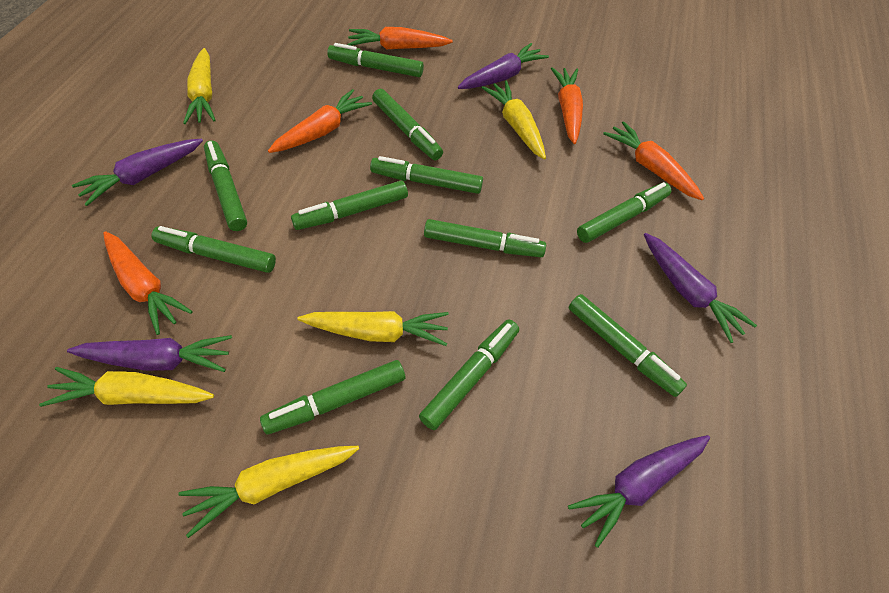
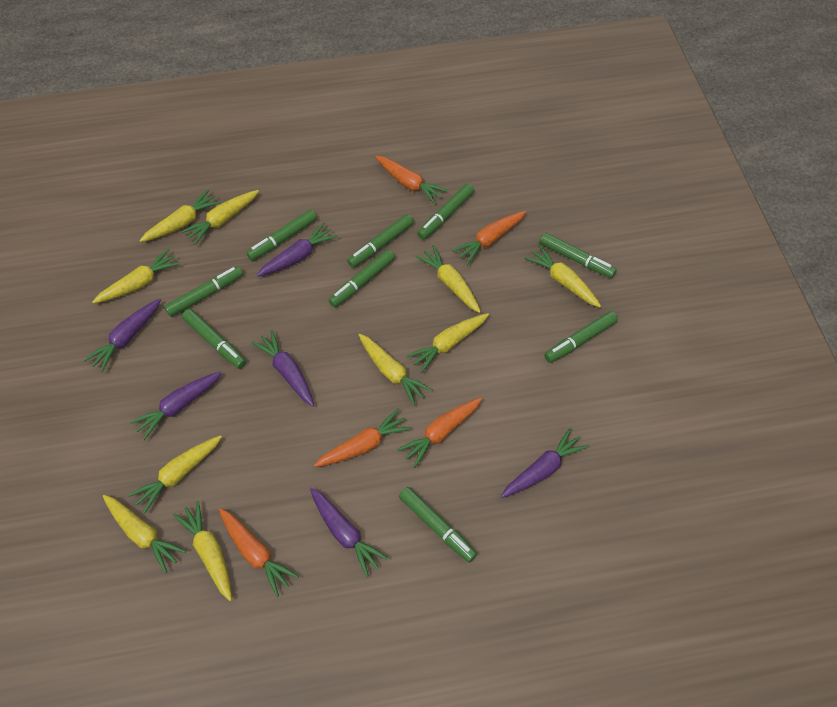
green marker: [152,226,276,273] [204,140,247,231] [260,360,405,434] [291,181,408,230] [327,43,424,77] [370,156,483,194] [372,89,443,160] [419,320,519,430] [424,219,546,257] [569,294,687,397] [577,182,671,243] = 11 -> [164,266,243,317] [182,309,246,369] [246,209,317,261] [328,249,395,307] [347,214,414,268] [399,487,477,562] [417,184,474,240] [539,232,617,278] [544,311,618,363] = 9
purple carrot: [67,335,232,372] [72,139,203,206] [458,43,549,89] [568,435,710,548] [644,233,757,343] = 5 -> [84,299,161,372] [130,371,222,440] [251,330,314,406] [256,223,338,277] [310,488,389,577] [501,428,589,498] = 6
yellow carrot: [39,367,214,407] [178,446,359,538] [183,48,216,124] [298,311,449,346] [482,81,546,159] = 5 -> [92,249,181,304] [103,495,186,573] [128,435,222,514] [139,189,221,242] [173,501,232,601] [181,190,259,245] [359,334,432,406] [406,313,489,373] [415,245,481,313] [525,245,601,308] = 10

